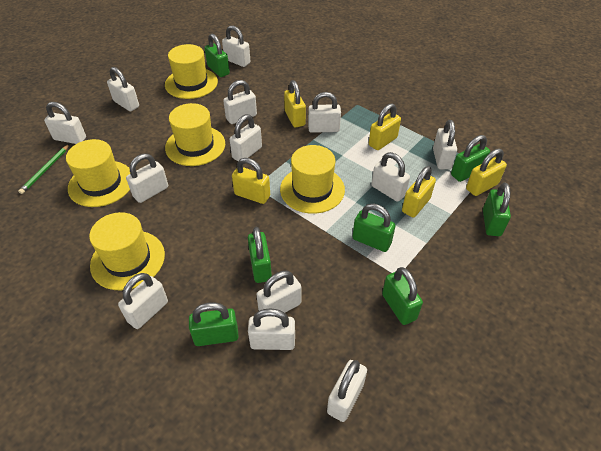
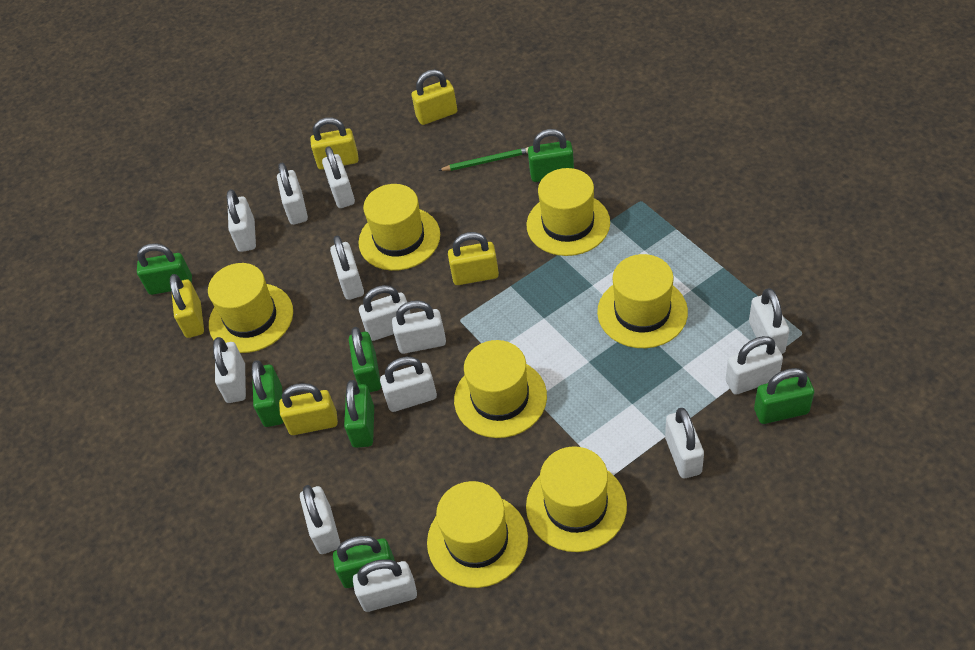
yellow hat: [66,139,130,207] [89,212,165,290] [165,44,218,99] [165,103,225,166] [280,145,345,214] = 5 -> [208,263,293,353] [358,184,440,271] [427,481,528,588] [454,340,547,438] [526,446,627,552] [527,168,610,256] [597,254,688,348] = 7

